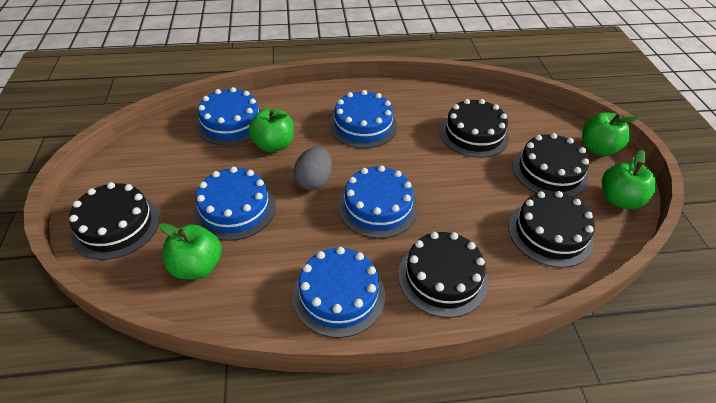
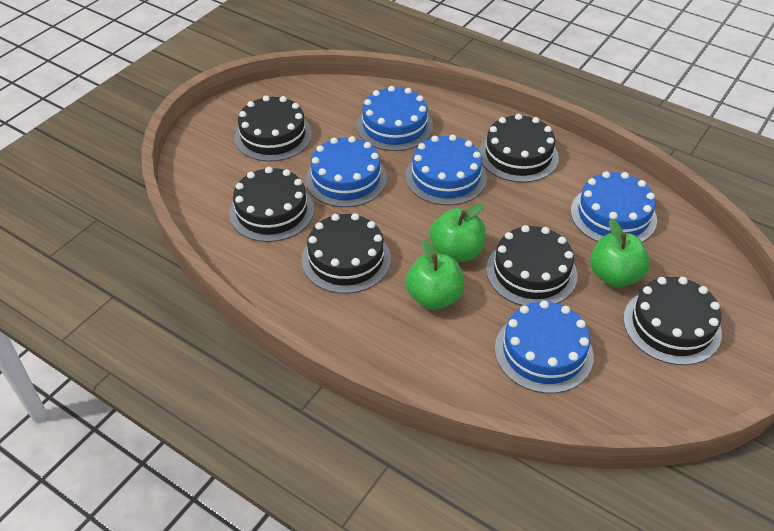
black cake: [69,182,159,260] [398,232,488,318] [440,99,509,158] [509,191,595,268] [513,133,589,197] = 5 -> [229,167,314,242] [234,95,312,162] [302,213,391,294] [479,114,559,183] [486,225,577,306] [623,277,722,365] = 6
green apple: [160,223,222,280] [248,108,294,152] [582,112,639,156] [602,150,657,209] = 4 -> [405,239,464,310] [430,203,486,262] [590,219,650,287] = 3
grey egg: [294,147,332,190] = 1 -> none = 0

